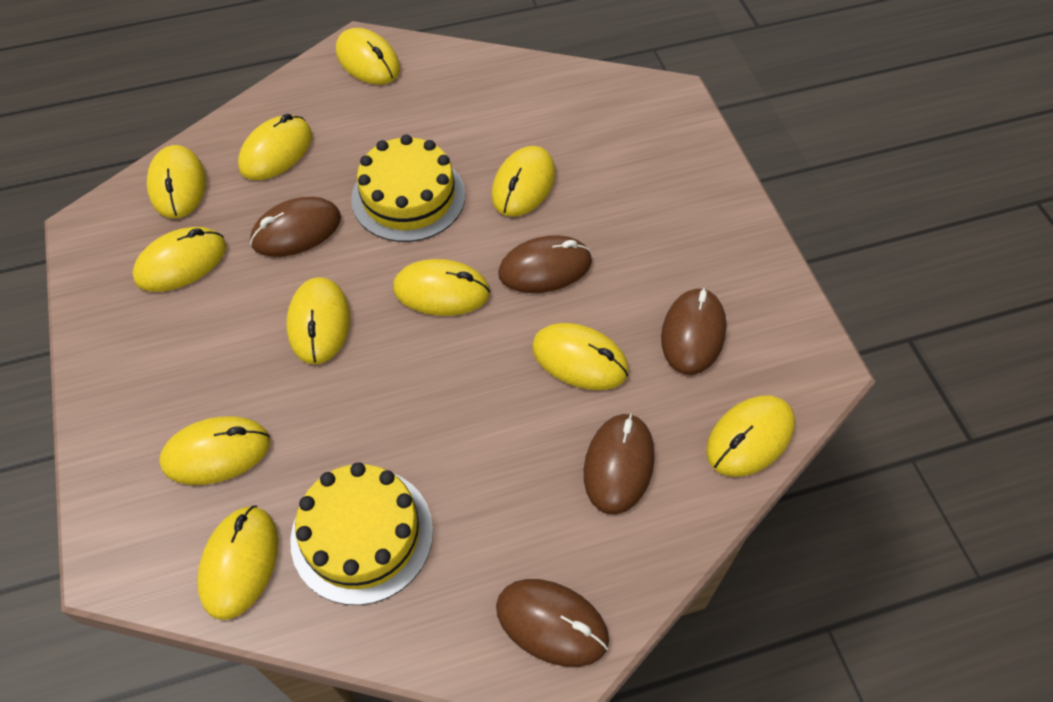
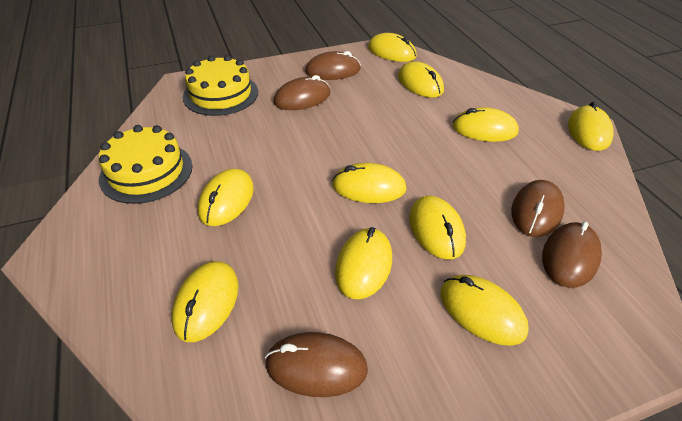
yellow mouse: [132,227,226,292] [147,145,206,218] [159,416,270,485] [197,506,278,620] [238,113,312,180] [287,277,350,364] [336,28,400,85] [393,259,490,316] [492,146,555,217] [532,323,629,390] [706,396,795,477] = 11 -> [172,261,239,342] [198,169,254,226] [332,163,406,203] [335,227,392,299] [368,33,417,62] [398,62,444,98] [409,196,466,259] [441,275,529,346] [452,107,519,142] [568,102,614,151] = 10

